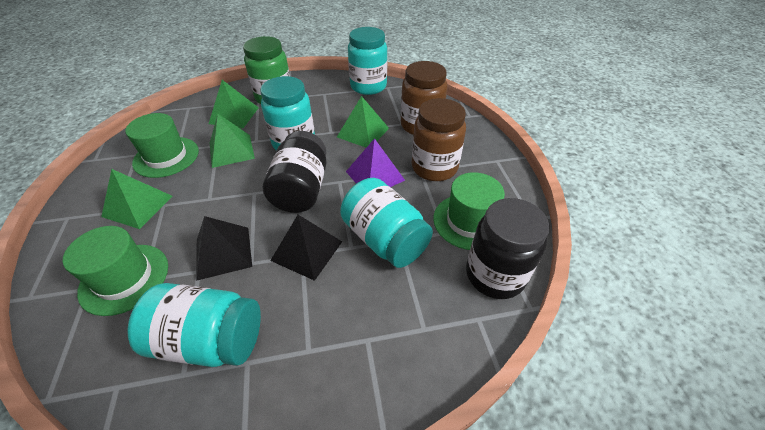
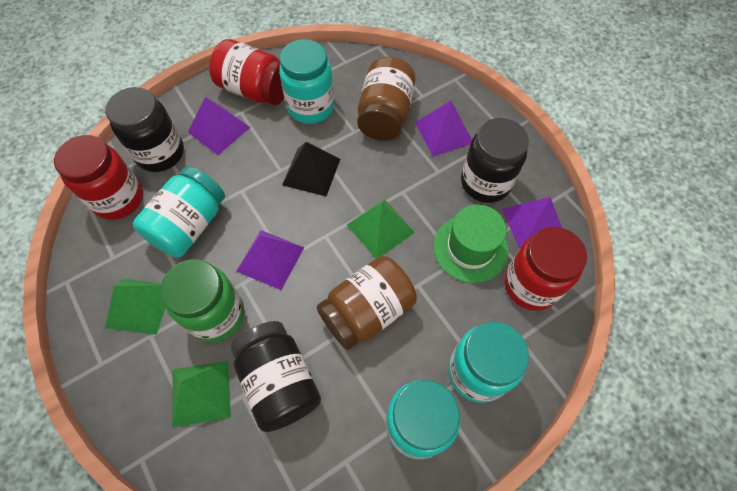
black jar: [263,131,327,213] [466,198,549,299] = 2 -> [105,87,184,172] [231,321,321,432] [461,118,529,203] = 3
black pyramid: [196,216,252,281] [270,215,342,281] = 2 -> [282,142,340,196] = 1
green hat: [63,226,168,316] [125,113,199,178] [433,172,505,250] = 3 -> [433,204,509,283] = 1
green pyramid: [101,169,173,229] [209,80,259,128] [210,114,255,168] [337,96,389,148] = 4 -> [105,279,165,335] [172,361,231,427] [347,199,415,259] = 3
purple pyramid: [346,138,405,187] = 1 -> [188,97,250,155] [236,230,304,290] [415,101,472,156] [502,197,562,249] = 4
red jar: none = 0 -> [54,135,143,220] [209,39,284,105] [504,227,587,311] = 3

